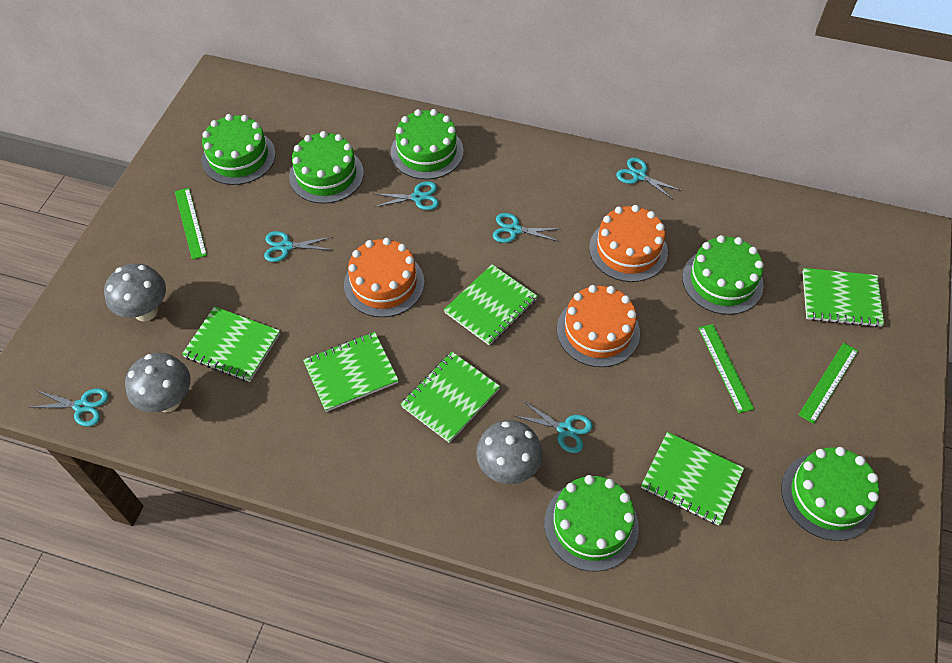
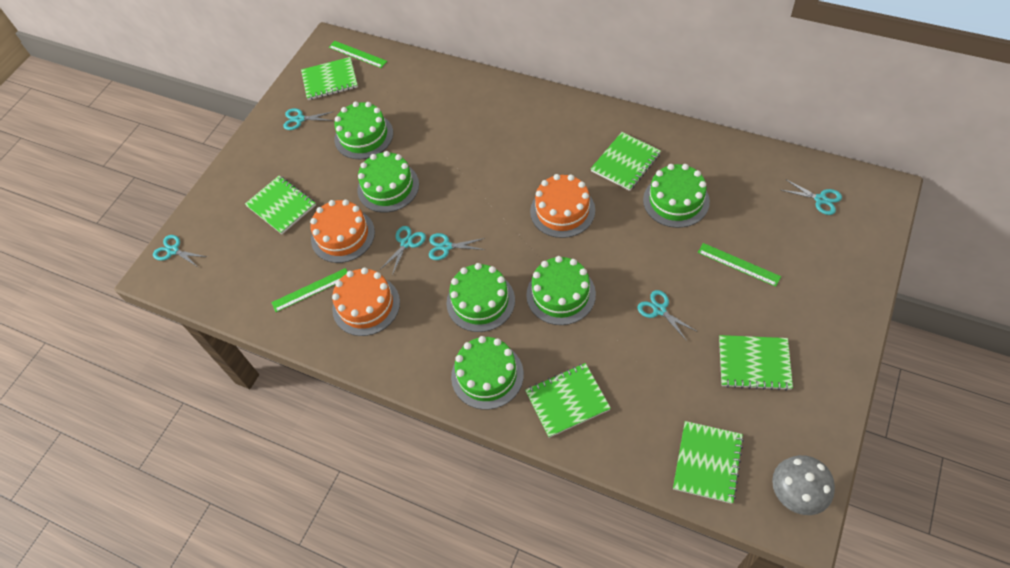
grey mushroom: [104,264,166,322] [125,353,191,412] [476,420,543,484] = 3 -> [772,455,835,515] = 1

